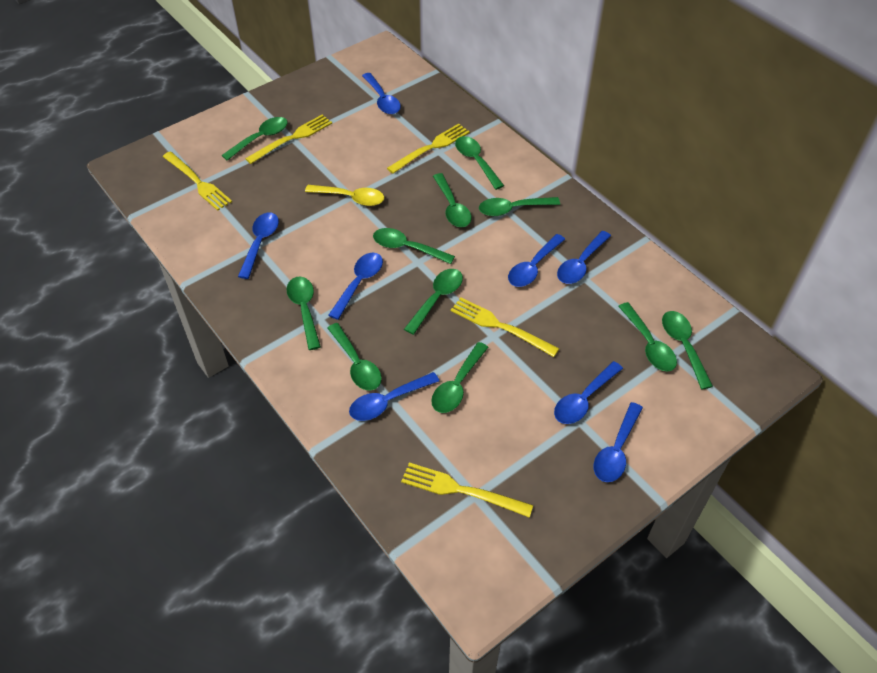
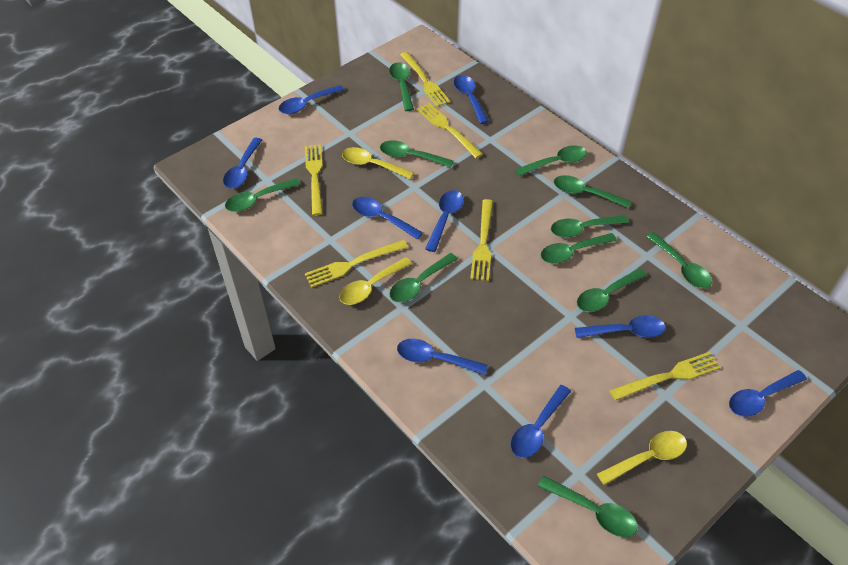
blue spoon: [238,213,279,279] [329,253,383,320] [349,372,439,421] [362,73,401,114] [508,234,565,287] [554,361,623,424] [557,231,611,284] [594,402,643,482] = 8 -> [223,138,262,188] [279,85,344,114] [352,197,423,240] [397,339,488,375] [425,190,464,252] [454,75,489,124] [510,385,571,458] [575,315,666,338] [729,370,807,417] = 9
yellow fork: [163,152,232,211] [245,115,332,164] [387,124,470,174] [401,463,533,518] [450,298,559,357] = 5 -> [305,145,323,216] [305,240,408,288] [400,52,450,107] [417,103,483,158] [470,199,493,281] [610,352,721,401] = 6
yellow spoon: [305,185,384,206] = 1 -> [339,257,412,305] [342,147,414,179] [597,431,687,485] = 3

